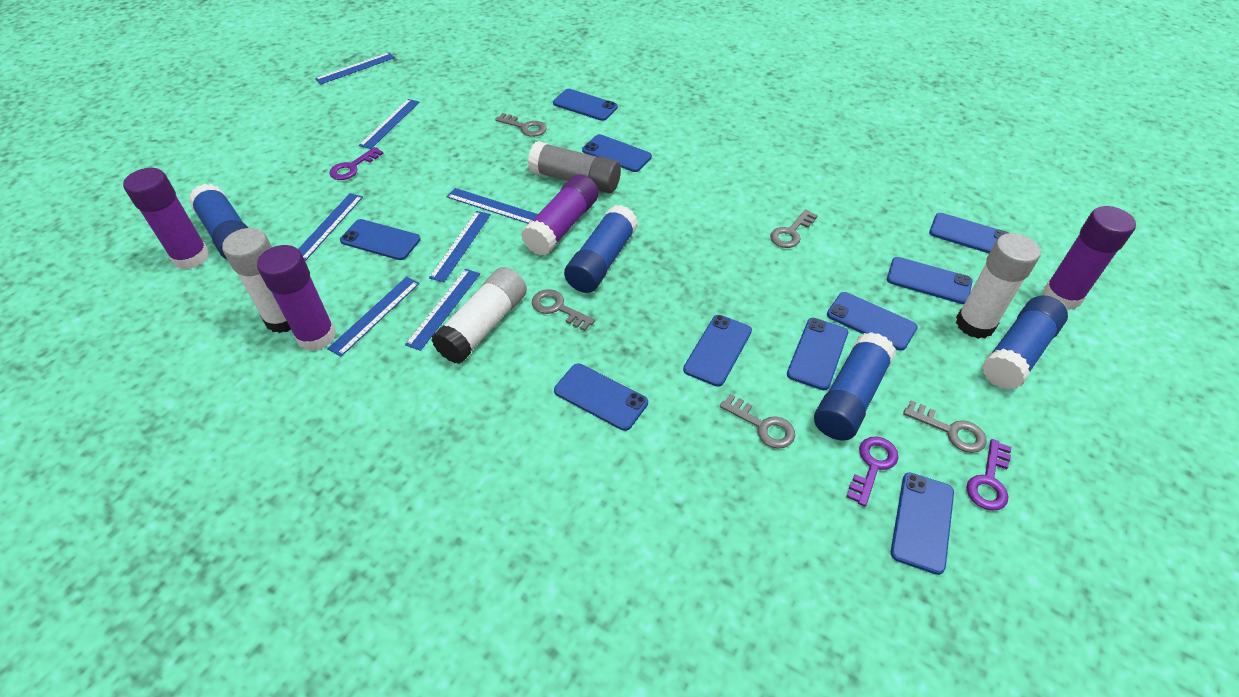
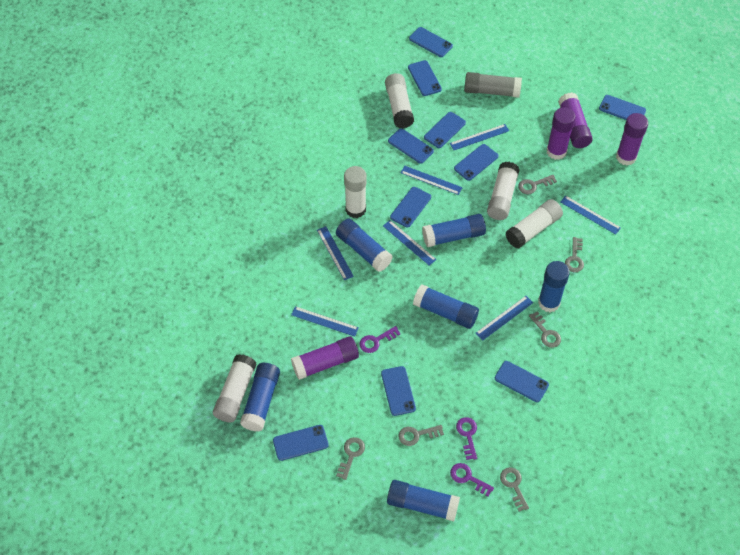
blue glue stick: [189,184,248,260] [564,205,638,293] [814,332,896,441] [982,296,1068,390] = 4 -> [240,363,280,432] [336,219,392,272] [387,480,460,521] [413,284,479,329] [422,214,486,247] [538,261,570,312] = 6
grey key: [495,113,546,137] [532,289,595,331] [720,394,795,449] [770,209,818,248] [903,400,986,453] = 5 -> [336,437,365,480] [398,425,444,446] [500,467,529,512] [518,175,557,194] [529,311,561,348] [565,237,584,272] = 6
white glue stick: [222,228,291,333] [431,267,527,364] [956,233,1041,339] = 3 -> [213,354,257,422] [344,166,367,218] [385,73,414,128] [487,162,520,220] [505,199,563,249] = 5

